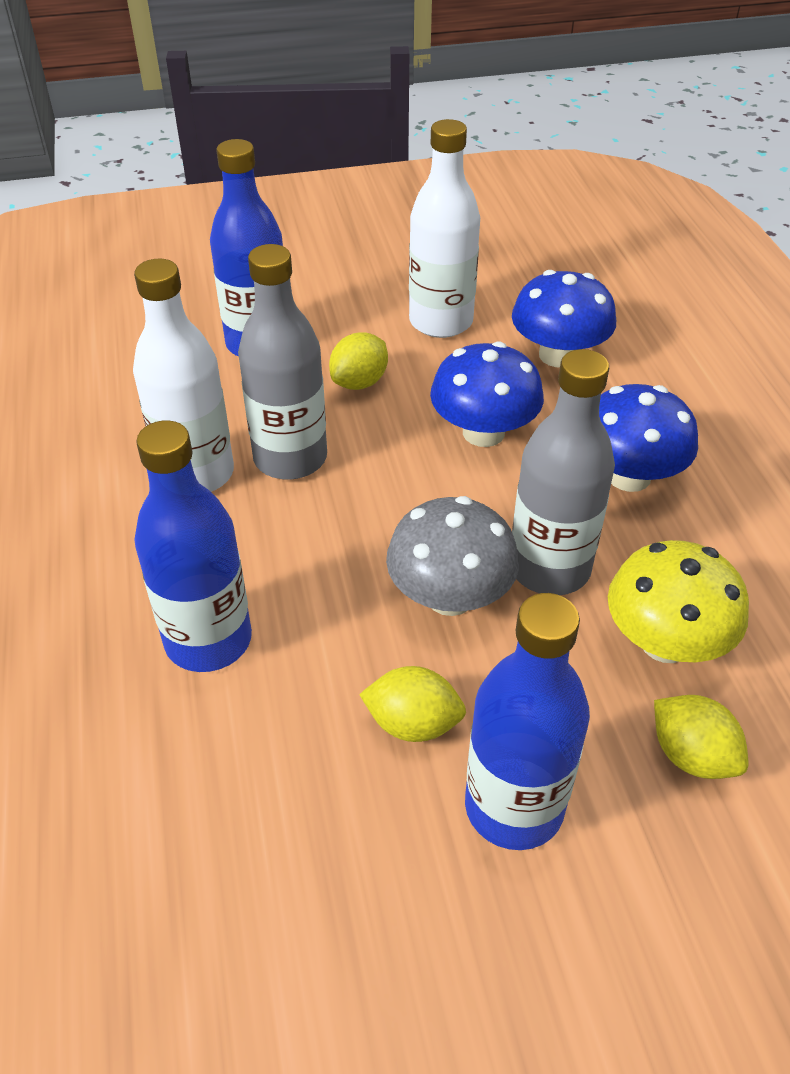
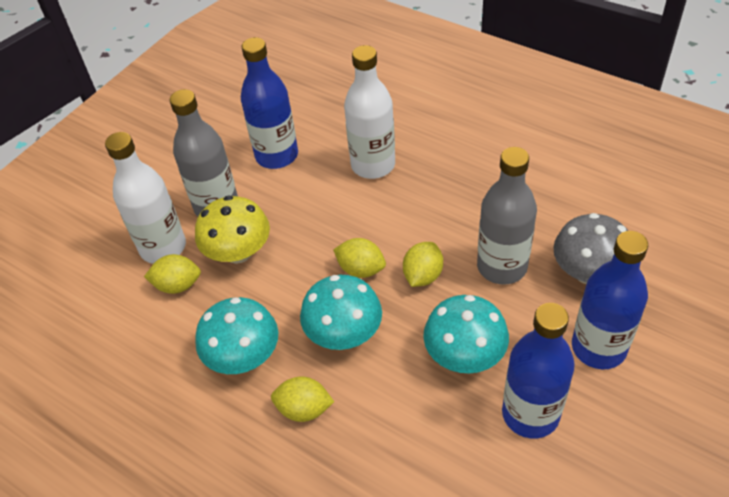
blue mushroom: [430,341,544,447] [512,270,616,367] [599,384,698,492] = 3 -> none = 0
turquoise mushroom: none = 0 -> [195,297,278,374] [300,275,382,350] [423,295,509,373] = 3
yellow lemon: [329,332,388,390] [359,666,466,742] [654,695,749,779] = 3 -> [144,254,201,294] [271,376,334,422] [333,238,386,278] [403,242,443,287] = 4

